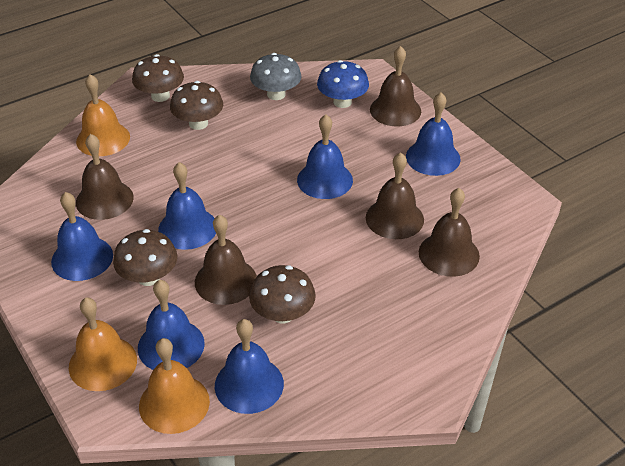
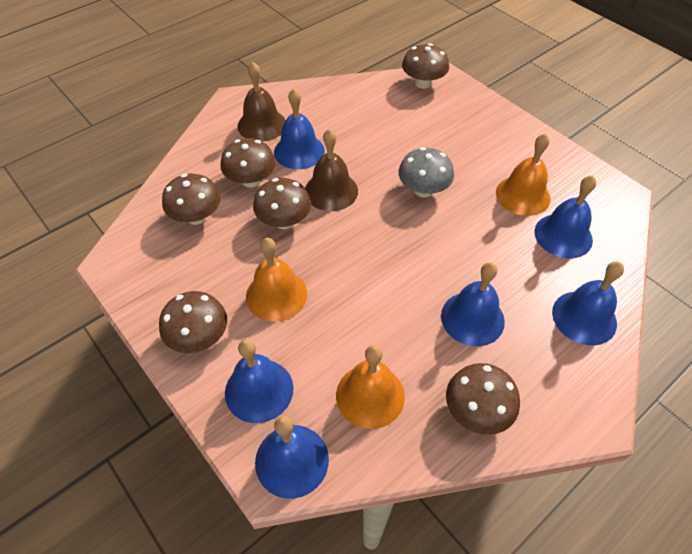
blue mushroom: [317,60,369,108] = 1 -> none = 0
brown bell: [76,134,134,220] [195,215,257,305] [366,152,424,239] [370,46,421,126] [419,188,480,277] = 5 -> [237,62,286,142] [305,129,358,211] = 2
brown mushroom: [113,229,177,286] [132,54,184,102] [170,81,223,130] [249,265,316,324] = 4 -> [159,291,227,353] [162,174,221,225] [220,138,276,188] [253,178,311,229] [402,43,449,89] [446,363,520,435] = 6

